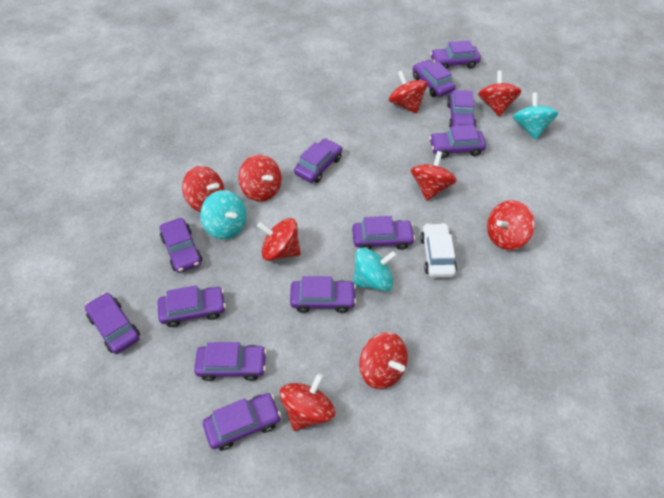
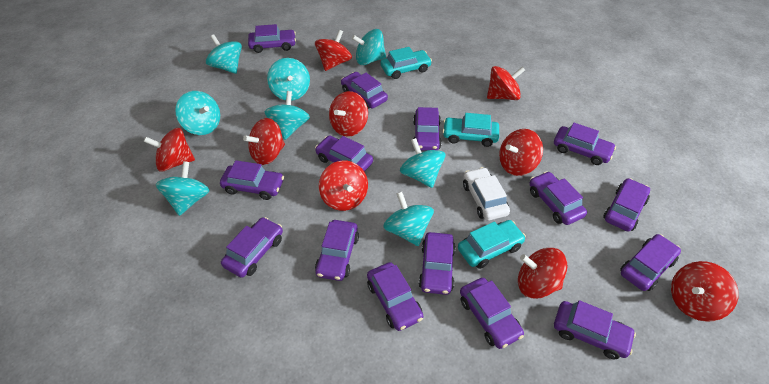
purple car: [85,293,140,354] [157,285,226,327] [160,218,202,273] [194,342,267,381] [203,393,281,451] [290,276,356,313] [294,138,342,183] [352,216,415,250] [413,60,456,97] [429,125,486,158] [430,40,481,69] [447,90,476,127] = 12 -> [220,160,284,200] [221,217,283,278] [248,24,296,53] [315,135,373,172] [315,220,359,281] [341,72,388,109] [367,262,423,331] [413,107,442,151] [419,232,456,295] [460,278,524,349] [529,171,587,225] [554,123,616,165] [554,300,636,359] [603,178,650,232] [620,234,681,291] = 15
turquoise car: none = 0 -> [381,47,432,79] [443,113,499,147] [458,220,526,269] = 3
turquoise spinning top: [200,190,246,239] [353,248,397,291] [513,92,558,140] = 3 -> [156,161,210,216] [175,91,220,135] [206,34,242,74] [265,91,310,140] [267,58,310,101] [352,29,386,65] [383,192,434,246] [400,138,445,188] = 8

